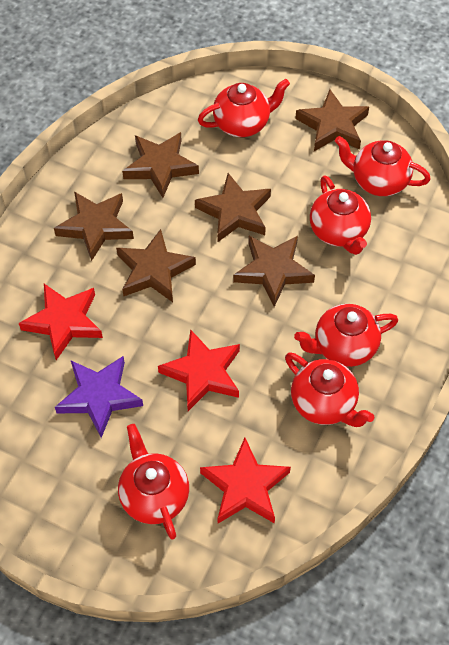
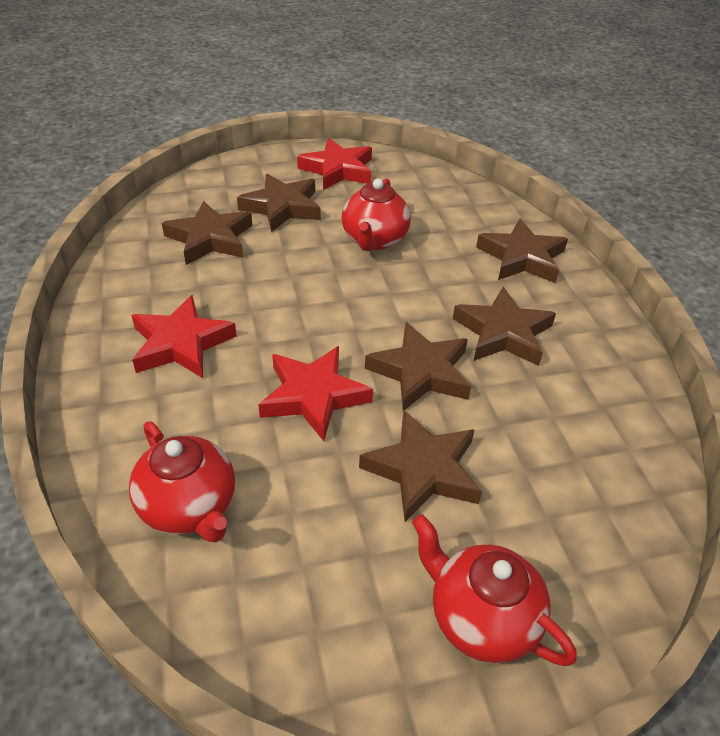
purple star: [55,356,143,438] = 1 -> none = 0
red teapot: [118,424,189,540] [198,79,290,137] [285,352,374,427] [294,304,398,367] [310,175,371,255] [335,136,430,196] = 6 -> [129,421,235,542] [342,178,411,251] [412,514,577,666] = 3

